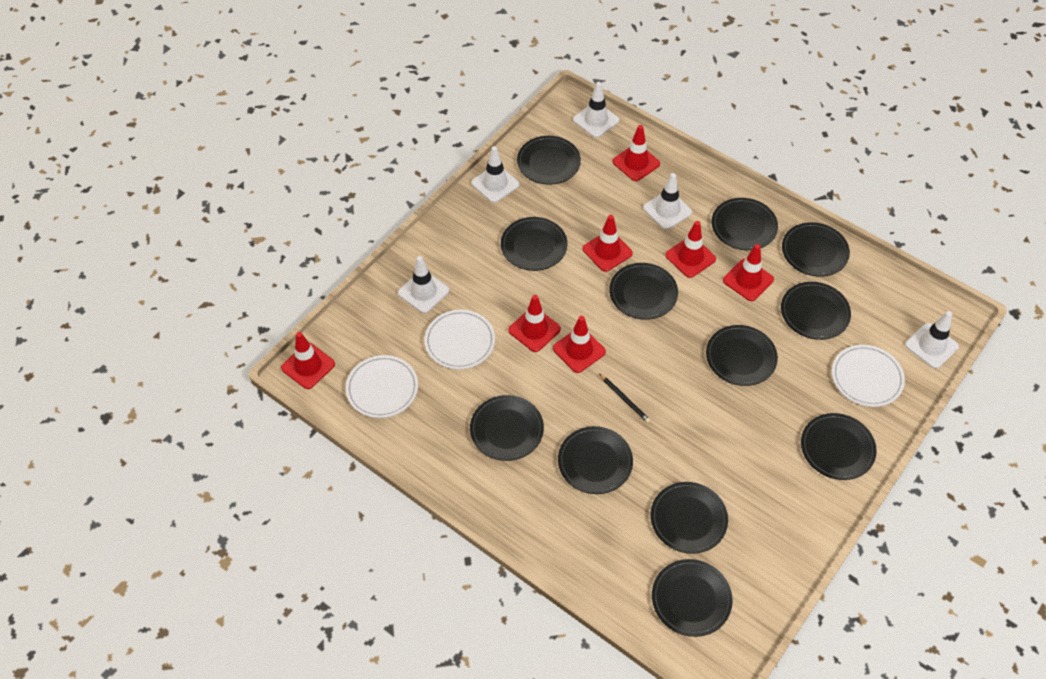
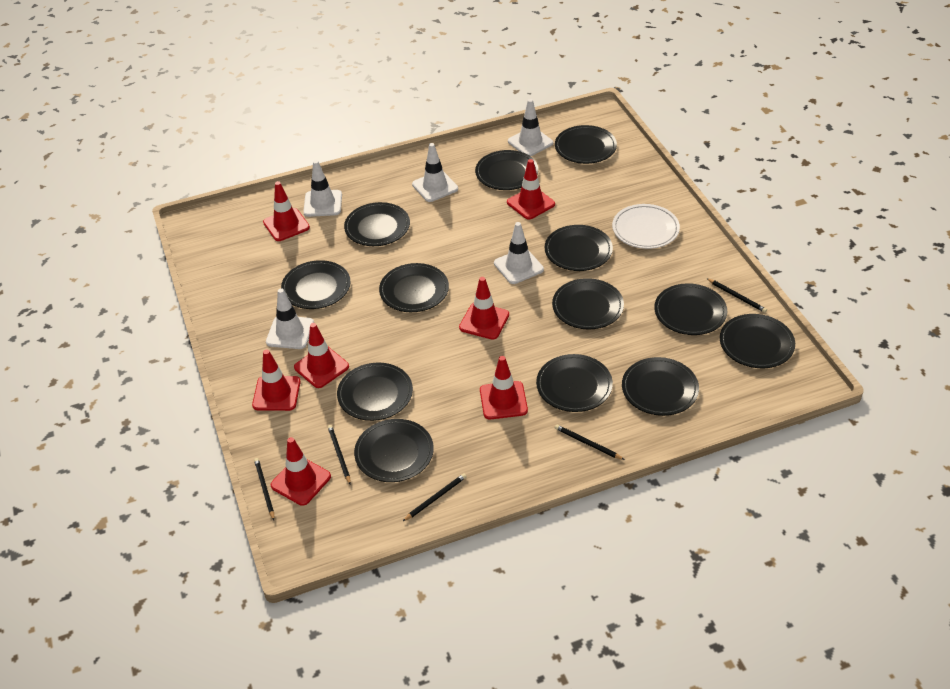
black pencil: [599,374,650,423] = 1 -> [254,458,274,520] [328,425,351,485] [403,473,467,521] [555,425,625,460] [707,278,767,313] = 5
black plate: [470,395,544,461] [501,217,568,271] [517,136,581,185] [558,426,633,494] [609,263,678,320] [651,482,728,554] [652,559,733,637] [706,325,778,386] [712,198,778,250] [781,282,851,340] [782,222,850,277] [801,413,877,480] = 12 -> [281,260,351,309] [337,363,413,421] [344,202,410,246] [354,419,434,482] [379,263,449,312] [475,150,538,190] [536,354,613,412] [545,225,613,271] [552,278,624,329] [555,125,617,164] [622,357,699,416] [654,283,727,335] [720,314,795,368] = 13
white plate: [346,355,418,418] [425,310,495,369] [832,345,905,407] = 3 -> [612,204,680,249] = 1

